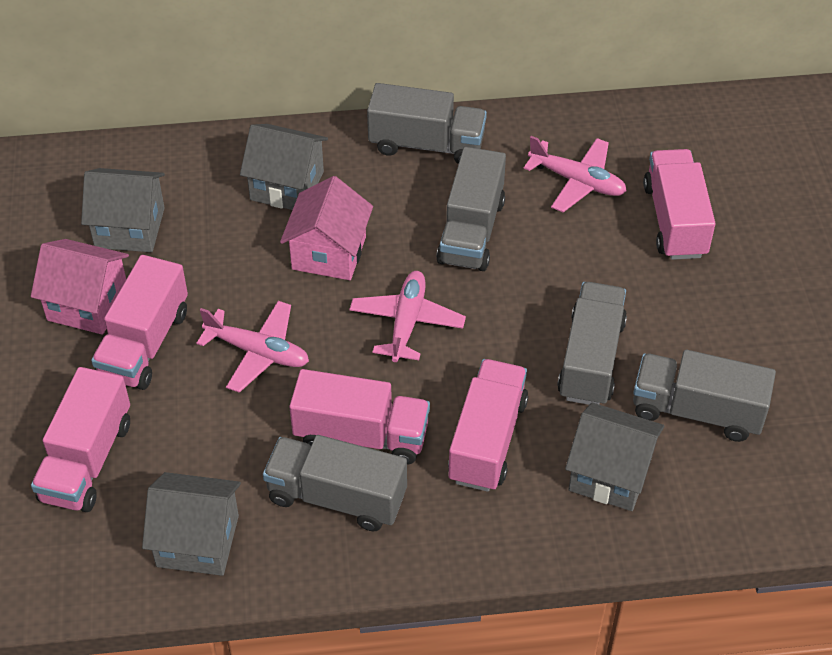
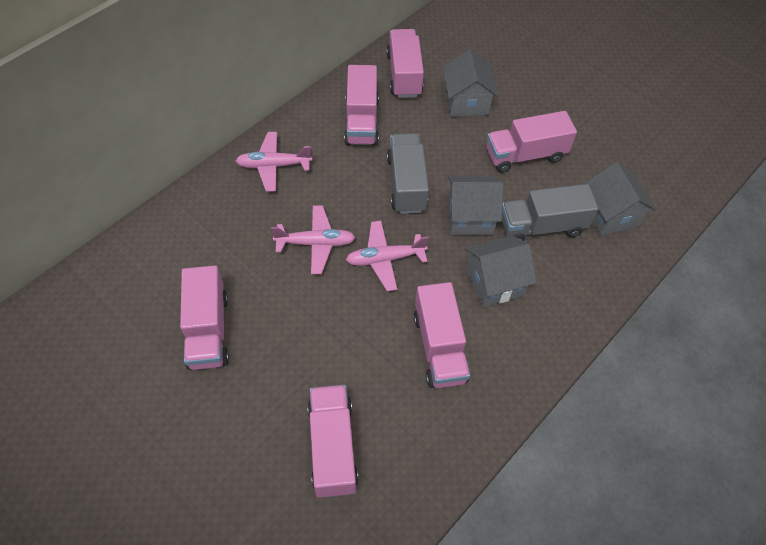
grey truck: [263,435,407,531] [367,83,487,164] [436,147,506,271] [557,282,627,405] [633,350,776,442] = 5 -> [387,133,429,214] [502,184,598,241] = 2
pink house: [31,239,129,335] [280,176,373,280] = 2 -> none = 0
pink truck: [31,367,130,512] [91,255,188,390] [289,369,430,465] [448,359,528,492] [643,149,716,260] = 5 -> [180,265,229,370] [307,385,359,498] [344,65,379,146] [386,29,424,98] [414,282,470,388] [487,111,577,173] = 6

